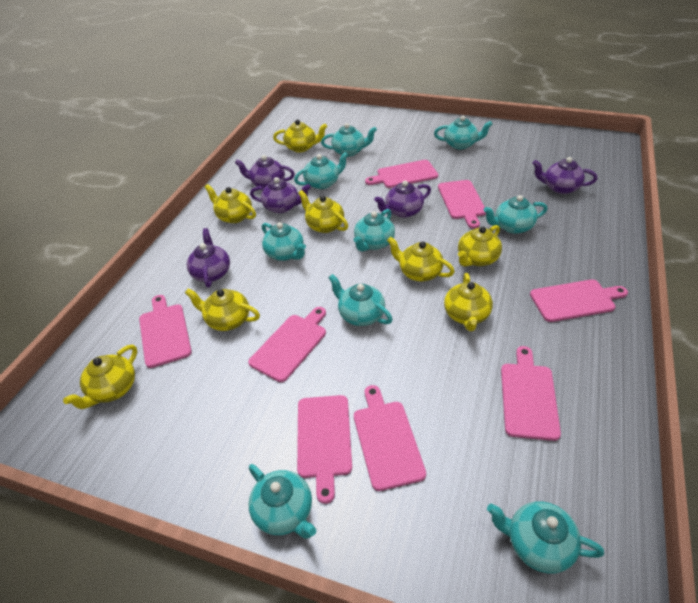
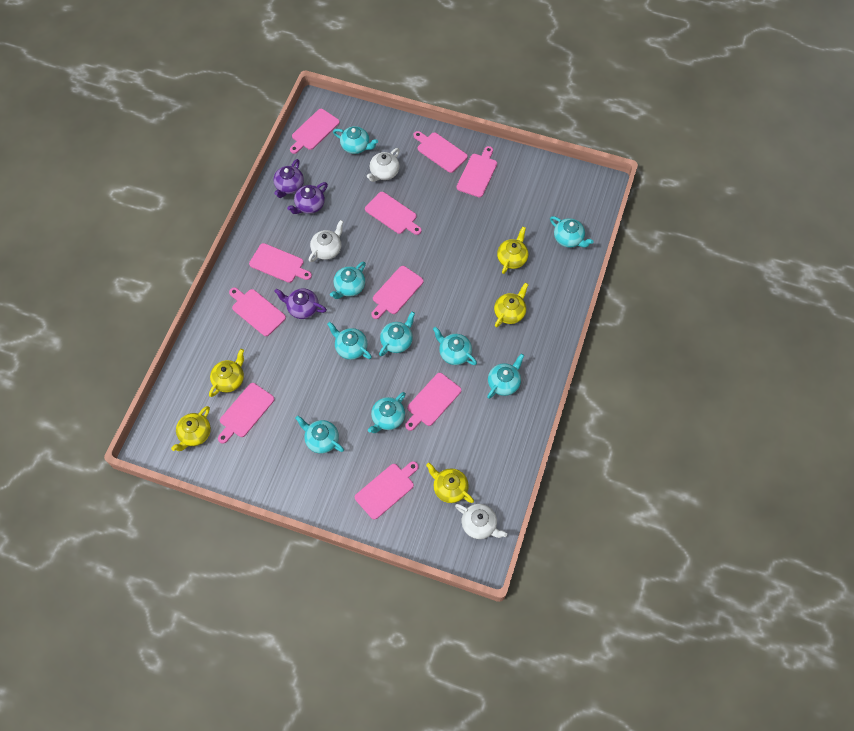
pink cutting board: [139,295,192,368] [248,307,326,382] [297,395,352,504] [354,385,426,491] [365,160,438,188] [438,180,486,229] [501,346,561,441] [530,279,628,322] = 8 -> [218,383,275,444] [229,288,286,336] [249,243,312,283] [290,109,340,154] [355,461,418,520] [365,192,422,235] [371,266,424,319] [405,373,461,431] [413,131,468,173] [456,146,497,198] = 10
purple teapot: [187,228,230,288] [235,155,295,189] [250,177,311,213] [374,181,431,218] [532,157,597,194] = 5 -> [273,159,304,198] [274,288,327,319] [287,182,328,214] = 3
white teapot: none = 0 -> [309,220,344,262] [367,148,400,182] [455,504,507,539] = 3
yellow teapot: [63,345,137,409] [185,288,260,331] [205,184,256,223] [273,120,327,153] [298,190,348,233] [387,237,455,282] [444,273,493,331] [458,225,502,267] = 8 -> [171,406,211,451] [209,349,244,397] [426,463,474,503] [494,283,529,327] [497,226,528,274] = 5

